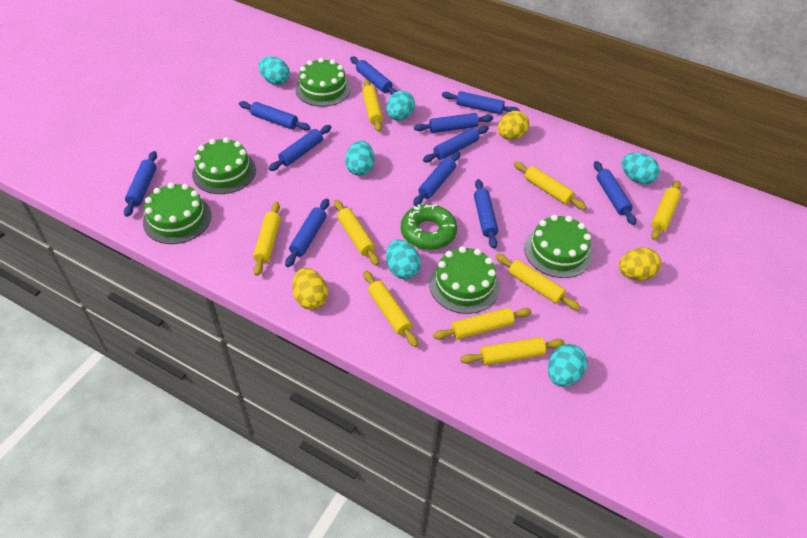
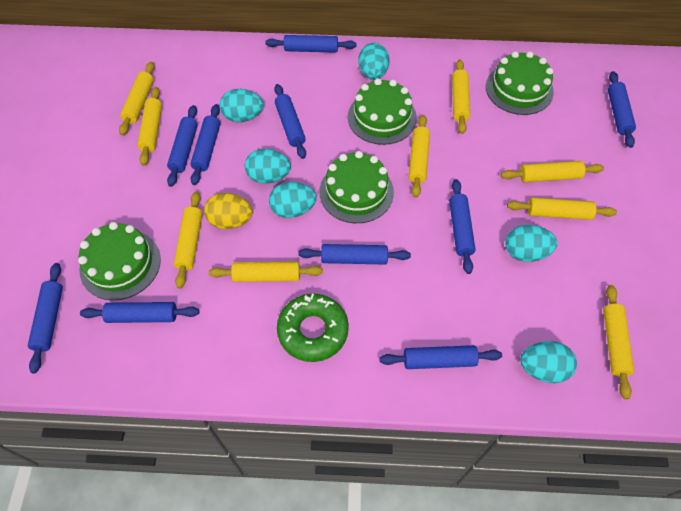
blue rolling pin: [124,151,157,217] [239,101,310,130] [269,125,331,171] [285,199,329,267] [350,57,397,95] [413,152,460,206] [414,113,493,133] [423,126,489,162] [442,91,520,114] [474,179,498,249] [594,161,636,225] = 11 -> [28,263,63,373] [80,302,199,323] [167,105,198,187] [190,104,220,185] [265,35,356,53] [274,84,306,159] [298,244,411,265] [380,345,502,369] [449,179,476,274] [608,71,636,148] = 10
green cake: [143,183,212,244] [192,137,256,194] [295,58,351,107] [429,246,500,314] [524,215,593,278] = 5 -> [78,222,161,300] [320,151,394,223] [348,79,417,145] [486,51,554,115] = 4
yellow egg: [292,268,328,310] [498,110,529,140] [619,247,661,280] = 3 -> [204,193,253,229] = 1

